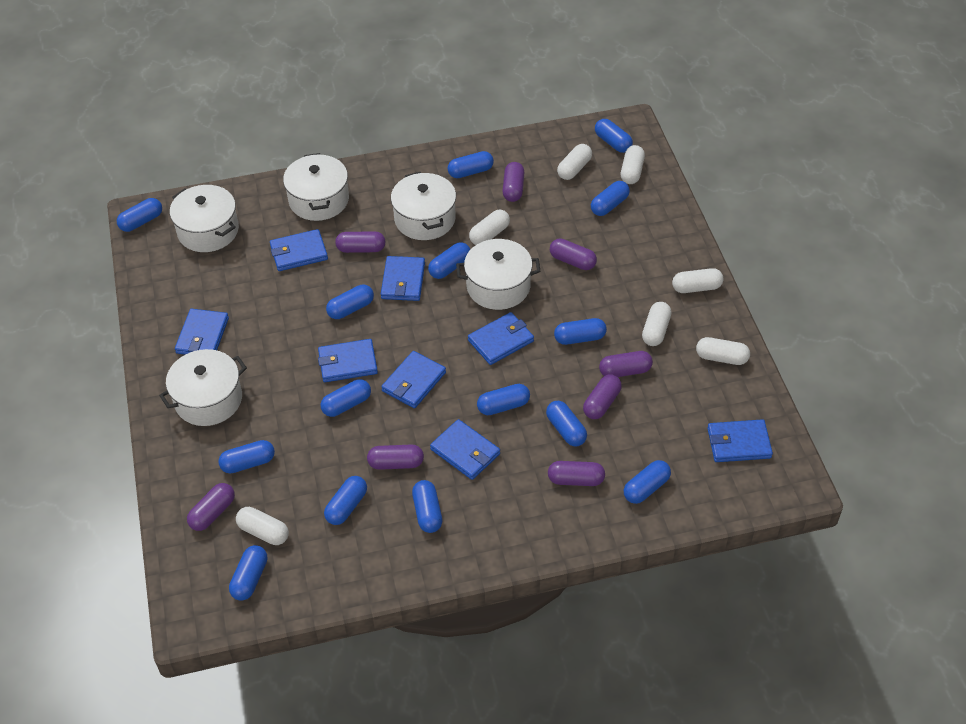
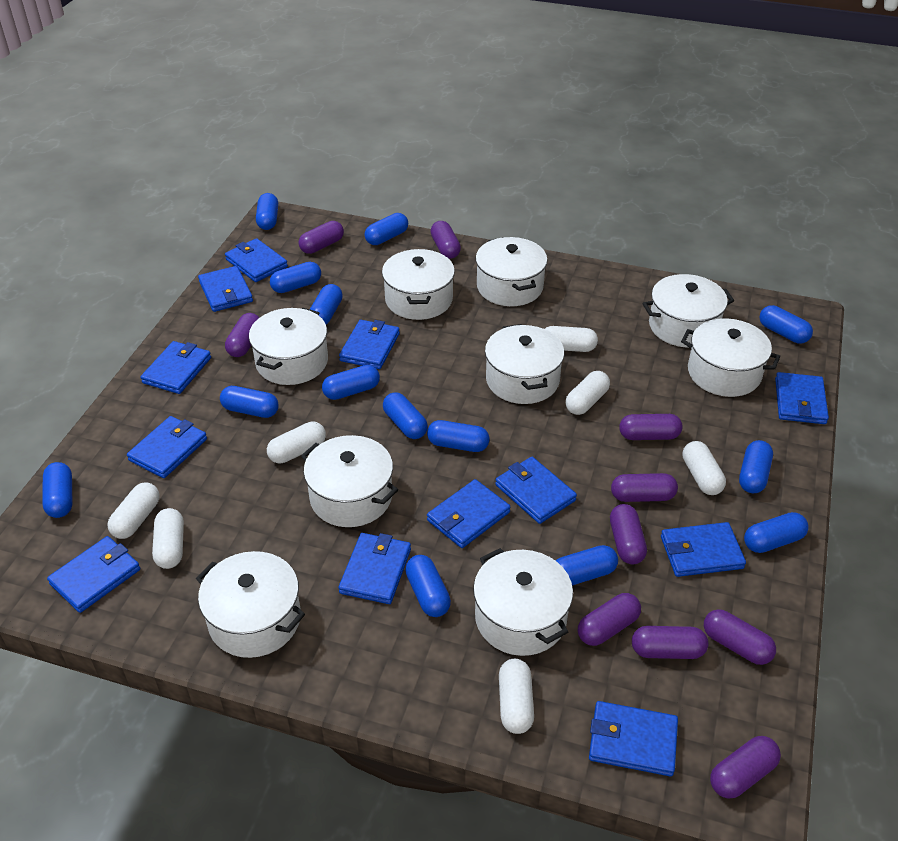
blue capsule: [117,198,162,232] [218,440,275,473] [229,545,267,601] [321,379,371,417] [324,476,367,525] [326,285,374,319] [412,480,442,533] [428,242,470,279] [448,151,494,178] [477,384,530,415] [546,401,587,446] [554,318,607,345] [591,181,630,216] [595,119,633,153] [624,460,671,504] = 15 -> [42,462,72,518] [220,386,279,418] [256,193,278,230] [270,262,321,293] [310,284,343,324] [322,365,380,400] [365,213,408,245] [383,392,428,439] [405,555,451,617] [427,420,489,452] [556,545,618,586] [739,440,773,493] [744,512,809,553] [759,305,813,344] = 14
blue wallet: [175,309,229,355] [270,229,328,271] [318,339,378,382] [381,256,425,301] [381,351,446,408] [430,419,500,480] [468,312,534,365] [707,419,773,462] = 8 -> [47,536,140,613] [127,416,207,478] [141,341,211,394] [198,266,253,312] [225,238,288,282] [338,533,411,604] [339,320,400,369] [427,479,510,548] [495,457,577,524] [589,701,678,776] [661,522,746,577] [775,372,829,424] = 12
purple capsule: [187,483,235,531] [335,231,385,253] [367,444,424,470] [503,162,524,202] [548,461,605,486] [550,239,597,270] [583,374,622,419] [599,351,653,377] = 8 -> [225,313,259,357] [298,221,344,254] [430,221,461,259] [578,593,641,646] [610,504,647,564] [611,473,678,502] [619,414,683,440] [632,626,709,659] [704,609,776,665] [710,736,781,799] = 10
white pot: [159,349,247,426] [170,185,239,252] [283,153,349,221] [391,172,456,240] [456,239,540,310] = 5 -> [196,551,305,658] [249,308,328,385] [301,435,398,527] [382,249,455,320] [473,548,573,656] [476,237,548,306] [485,324,564,404] [642,274,734,347] [681,318,780,397] = 9

